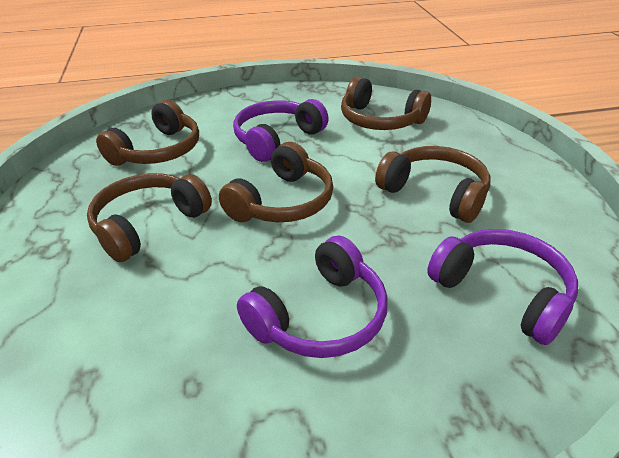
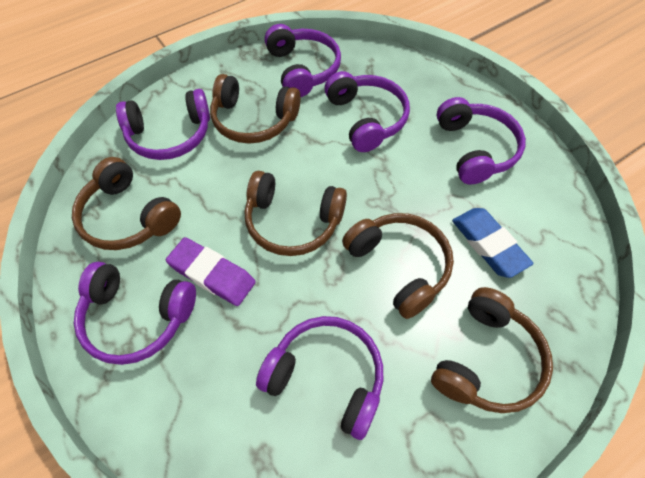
blue eraser: none = 0 -> [452,208,533,278] = 1
purple eraser: none = 0 -> [166,237,256,306] = 1
purple headphones: [233,99,329,162] [237,236,388,358] [427,229,578,345] = 3 -> [74,262,196,365] [116,89,210,160] [256,316,383,440] [265,24,341,97] [324,71,410,152] [437,97,526,184] = 6

